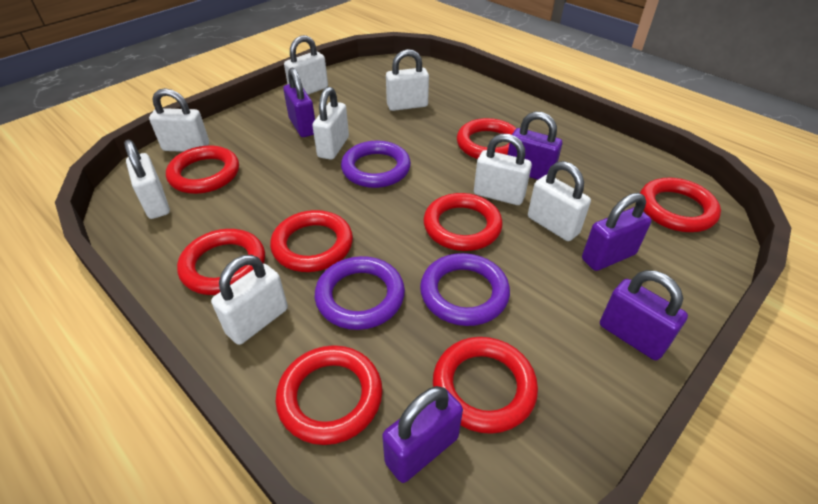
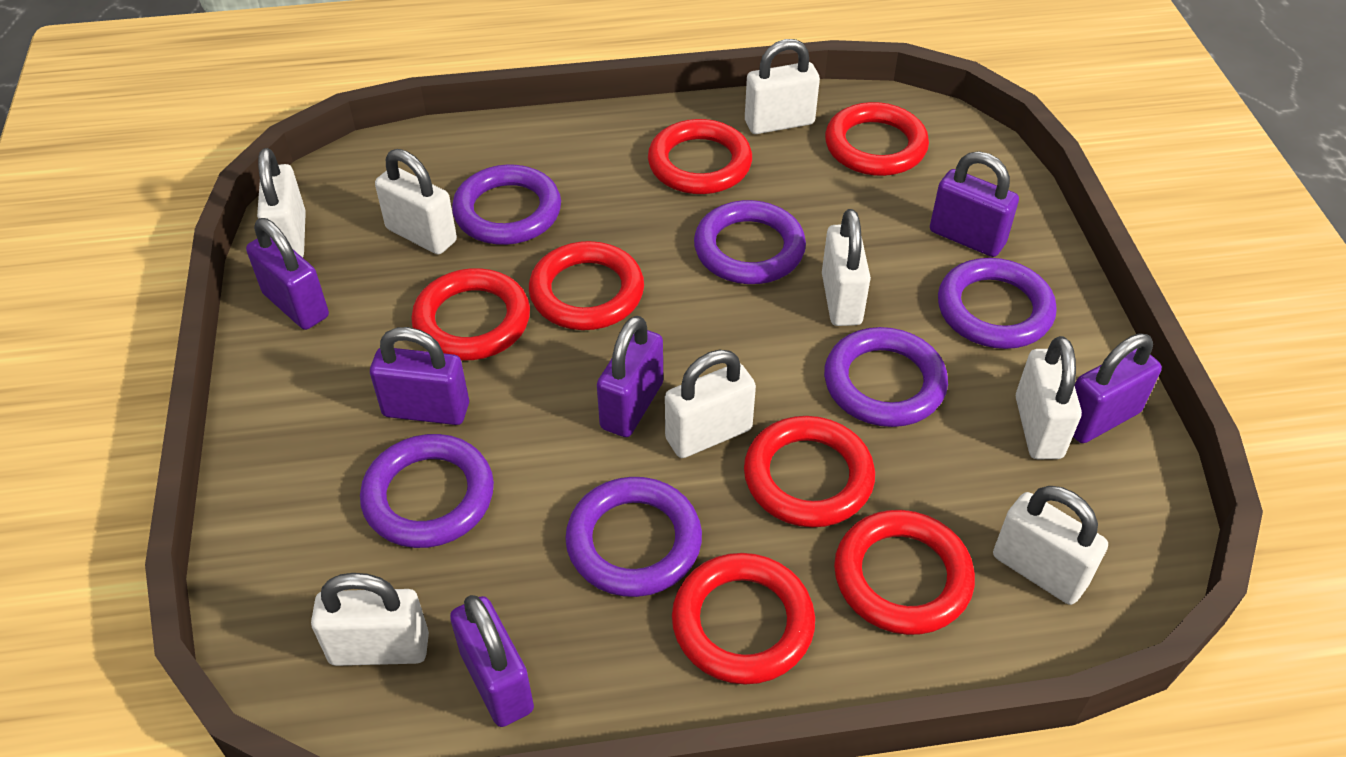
purple padlock: [283,67,315,137] [382,386,463,483] [508,112,562,180] [582,193,652,271] [600,270,688,360] = 5 -> [246,218,329,330] [370,327,469,425] [450,595,534,727] [597,316,663,437] [930,151,1019,257] [1073,333,1162,443] = 6
purple ring: [315,256,405,330] [341,141,411,188] [420,253,510,326] = 3 -> [360,434,494,548] [452,165,561,245] [565,477,702,597] [694,200,806,284] [824,327,948,427] [938,258,1057,349] = 6
red ring: [166,145,239,194] [177,229,265,295] [270,210,353,272] [276,345,383,445] [424,193,503,251] [433,337,538,434] [457,118,517,159] [640,178,721,232] = 8 -> [411,268,530,360] [529,241,644,330] [648,119,752,194] [672,553,815,684] [744,416,875,527] [825,102,929,176] [834,510,975,635] = 7

